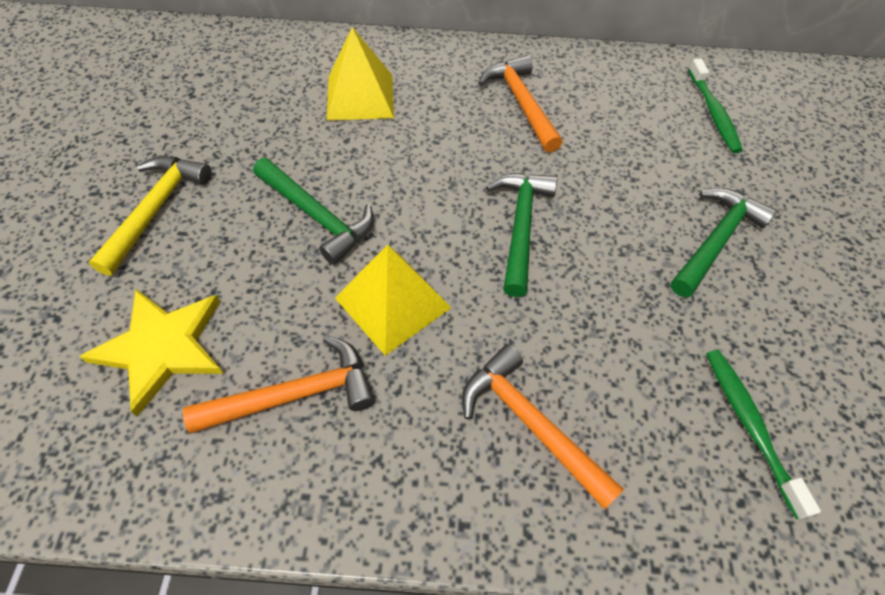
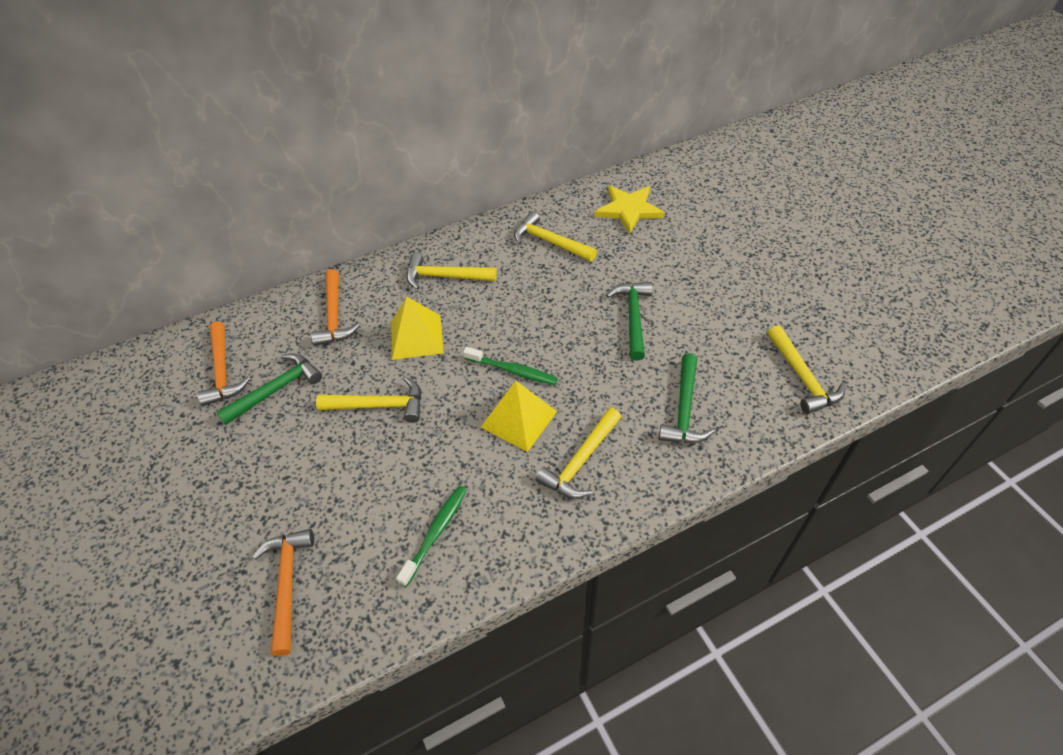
yellow hammer: [89,156,212,276] = 1 -> [316,377,421,423] [407,253,497,290] [514,211,597,261] [535,408,621,499] [768,325,845,414] = 5

